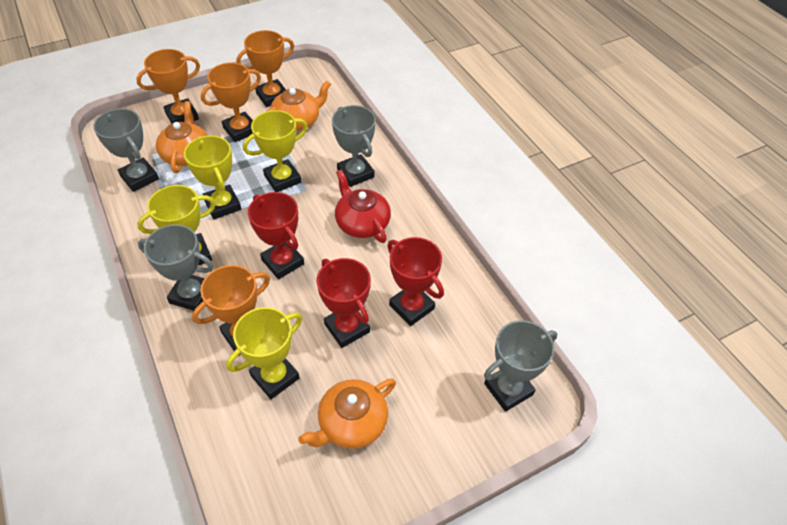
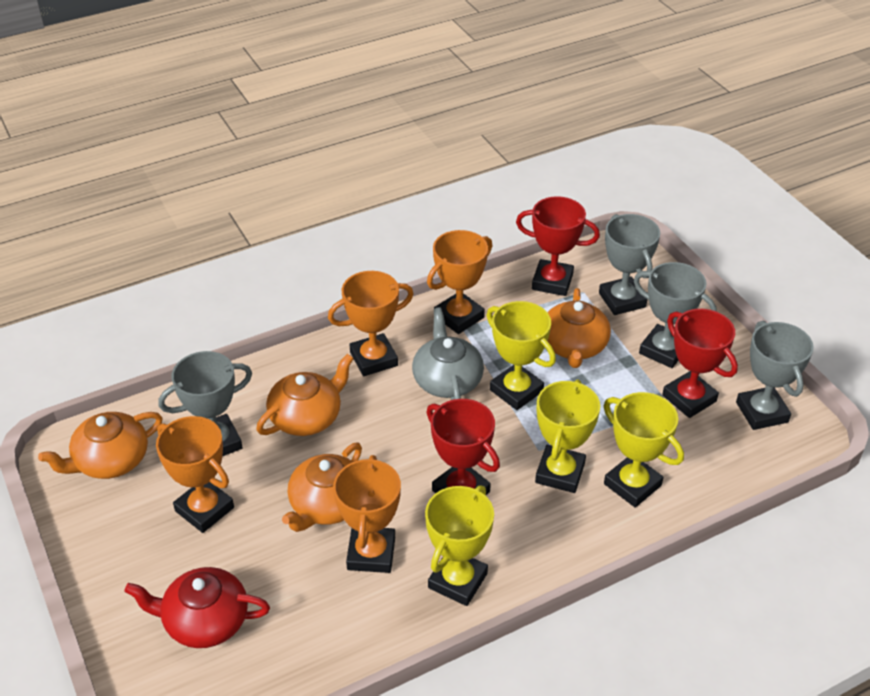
grey teapot: none = 0 -> [412,307,484,400] = 1
orange teapot: [156,101,208,173] [266,80,331,131] [298,379,396,449] = 3 -> [38,412,163,479] [256,354,354,436] [282,442,362,532] [547,288,611,368] = 4

